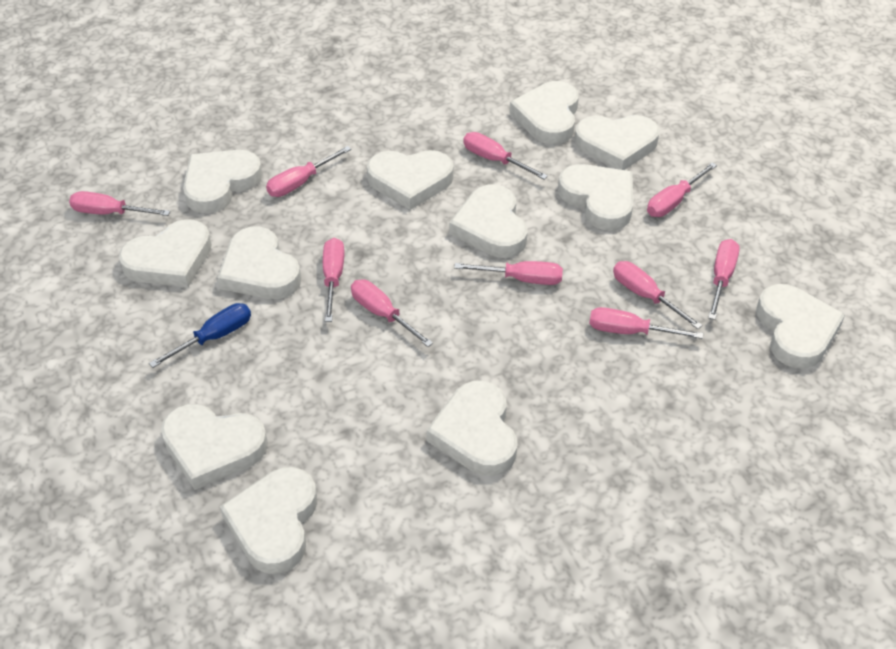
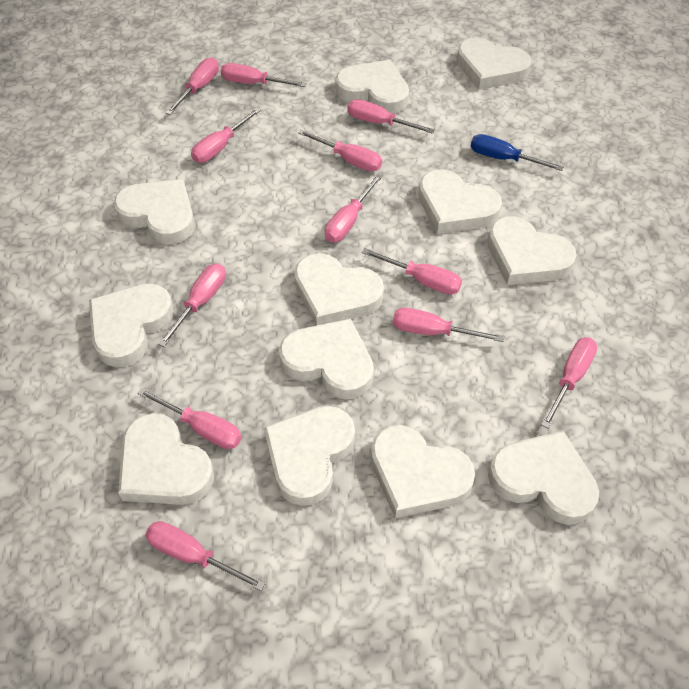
pink screwdriver: [69,191,170,216] [266,146,351,197] [323,238,345,322] [351,279,433,347] [454,261,563,285] [463,132,548,180] [589,307,703,339] [613,261,703,329] [647,163,717,217] [708,239,740,320] = 10 -> [137,388,242,449] [145,521,266,591] [158,263,226,347] [166,57,219,115] [191,108,261,163] [221,63,306,87] [298,129,382,171] [325,174,382,242] [347,99,435,134] [362,248,462,295] [393,308,504,342] [541,337,597,429] = 12

